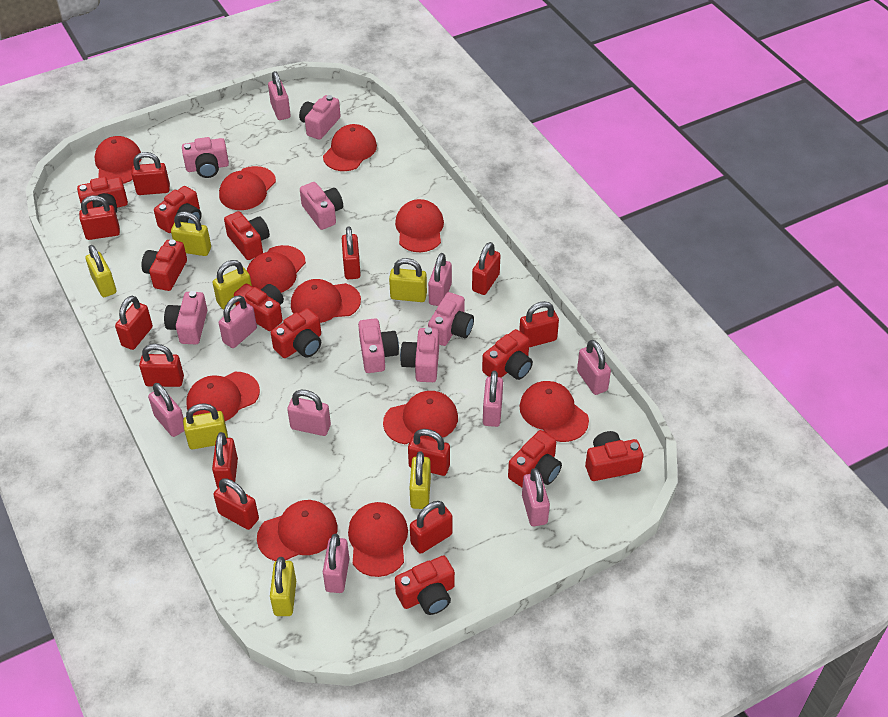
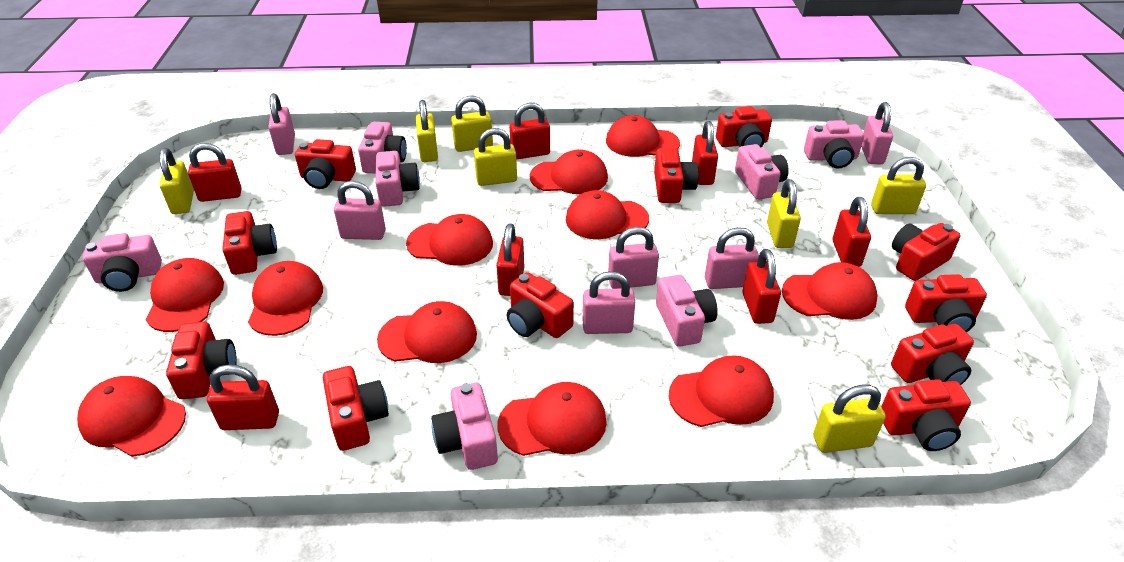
pink padlock: [148,383,184,437] [219,295,257,348] [268,71,291,120] [287,390,331,436] [323,534,349,593] [428,253,452,306] [483,371,503,427] [522,468,550,526] [577,340,611,395] = 9 -> [268,93,295,155] [334,181,386,240] [583,271,635,334] [608,227,659,289] [705,227,759,289] [861,102,893,164] = 6
red camera: [77,177,128,213] [141,239,187,291] [154,186,202,233] [224,211,270,260] [234,284,284,331] [271,308,321,358] [395,556,455,615] [482,329,533,380] [508,430,562,487] [585,431,643,481] = 10 -> [166,321,237,399] [222,211,277,275] [295,139,356,189] [323,366,389,451] [507,272,574,338] [654,148,699,203] [716,106,772,147] [881,379,971,451] [891,324,974,385] [892,223,961,281] [905,274,987,332] = 11
red padlock: [79,195,120,240] [115,296,153,350] [131,152,170,195] [139,344,184,387] [212,432,238,488] [213,478,259,530] [342,226,361,279] [408,429,450,476] [410,501,452,554] [472,242,500,295] [519,301,559,347] = 11 -> [188,143,242,202] [207,364,279,430] [496,223,524,296] [509,103,550,159] [692,121,718,185] [742,249,781,324] [833,197,871,267] = 7

